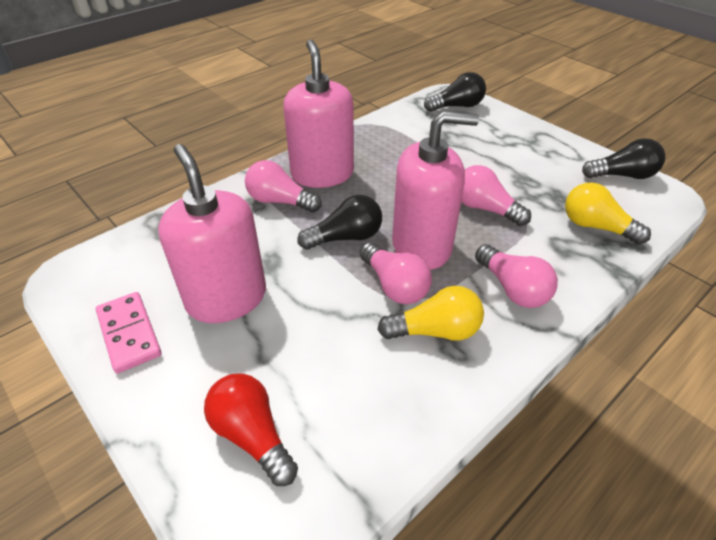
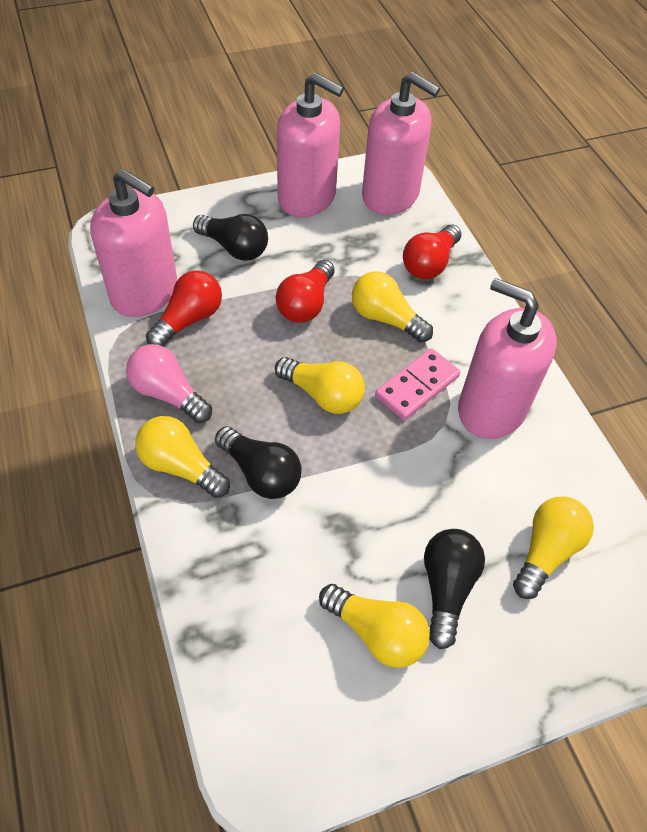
pink light bulb: [245,160,322,213] [360,242,432,304] [461,165,531,226] [475,244,558,308] = 4 -> [126,344,212,423] = 1
pink soap dispenser: [158,144,266,323] [283,40,354,188] [392,111,479,270] = 3 -> [90,169,177,317] [277,73,344,217] [362,72,440,215] [458,278,557,439] = 4
red light bulb: [204,373,298,486] = 1 -> [146,270,222,347] [276,260,335,323] [403,225,462,279] = 3
yellow light bulb: [377,286,484,341] [565,182,651,245] = 2 -> [135,416,230,498] [275,357,365,414] [319,584,430,668] [352,271,433,343] [513,497,594,599] = 5

